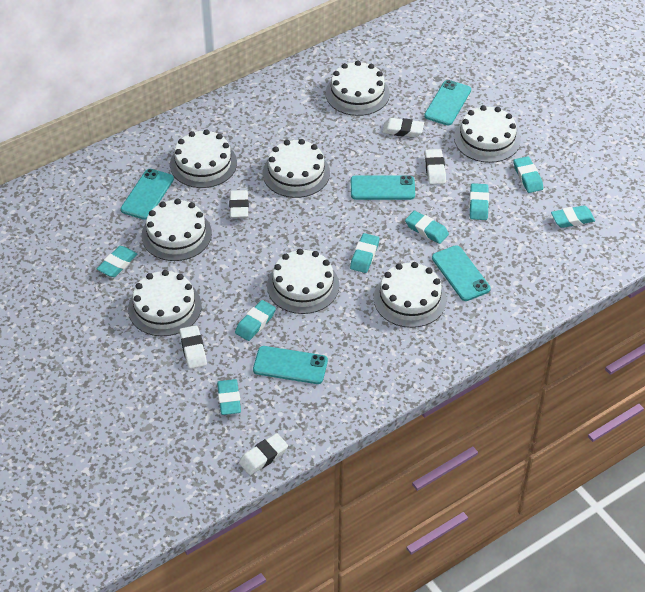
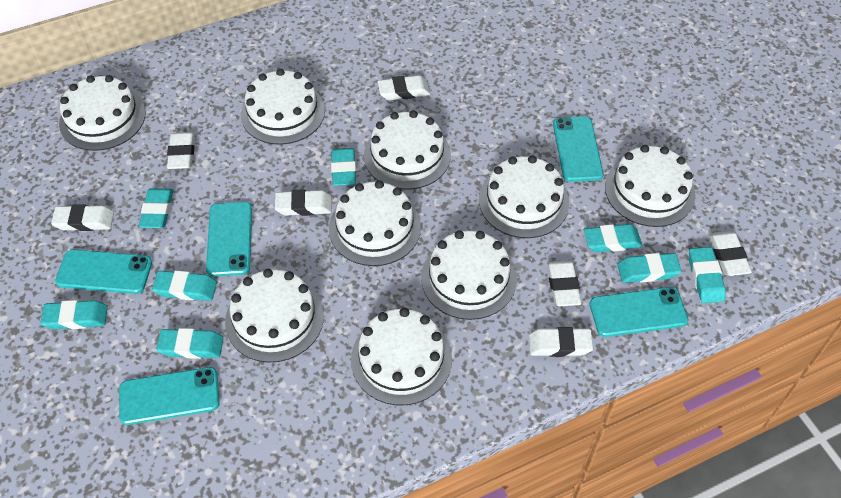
white cake: [128,270,202,336] [142,199,212,261] [170,129,237,188] [263,139,330,198] [267,249,339,314] [326,61,390,116] [374,262,447,328] [454,105,521,163] = 8 -> [59,75,146,151] [225,269,324,362] [241,69,325,145] [329,180,421,266] [351,308,452,405] [364,110,451,189] [421,230,517,320] [479,155,569,238] [605,145,696,227] = 9
white eraser: [179,325,207,369] [229,190,249,218] [239,433,288,475] [382,118,424,137] [425,149,446,184] = 5 -> [51,204,114,231] [167,132,195,169] [275,189,332,216] [378,75,430,100] [529,327,593,357] [547,260,582,306] [709,232,752,276] = 7

